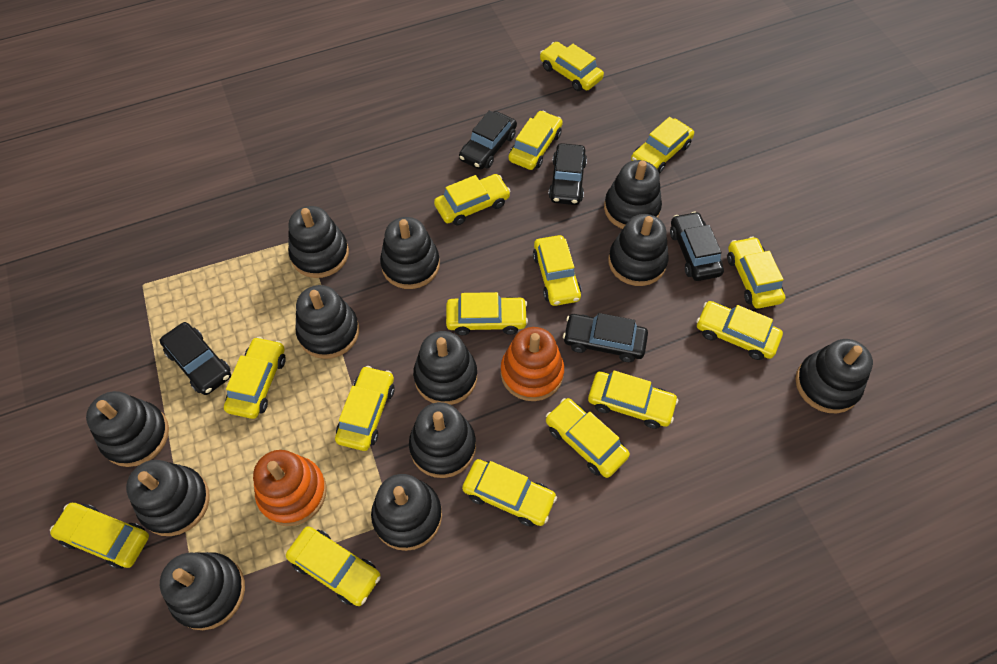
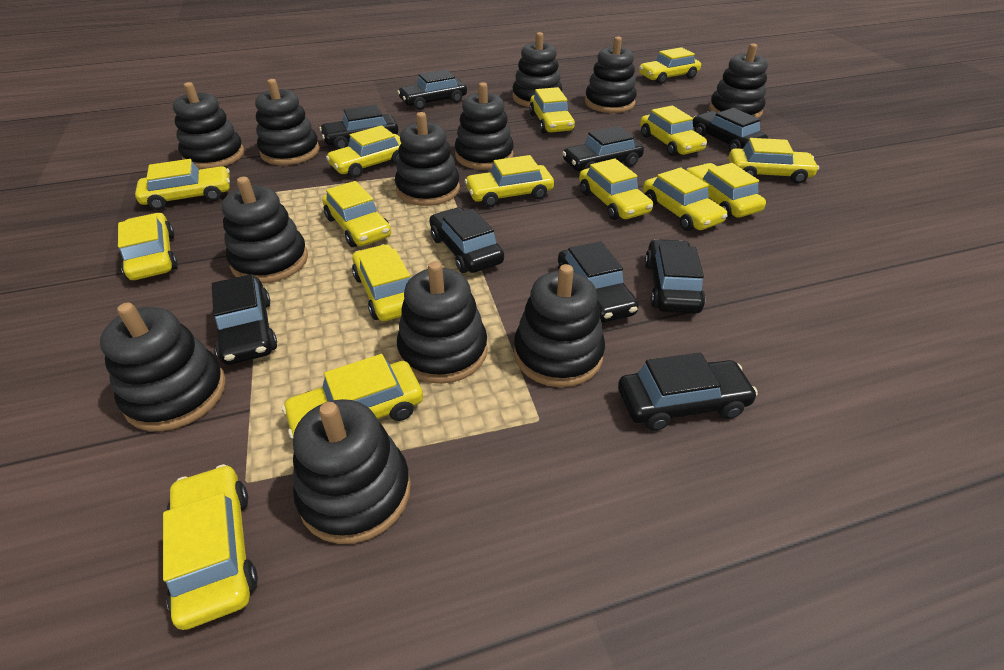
black car: [160,322,231,395] [459,111,517,170] [548,143,587,205] [563,313,648,362] [670,212,724,281] = 5 -> [212,274,277,365] [319,105,398,149] [397,69,467,110] [429,207,504,273] [558,241,639,323] [562,126,644,171] [618,352,758,431] [644,239,706,314] [693,108,768,151] = 9
orange stacking toy: [253,450,327,526] [501,327,564,401] = 2 -> none = 0

